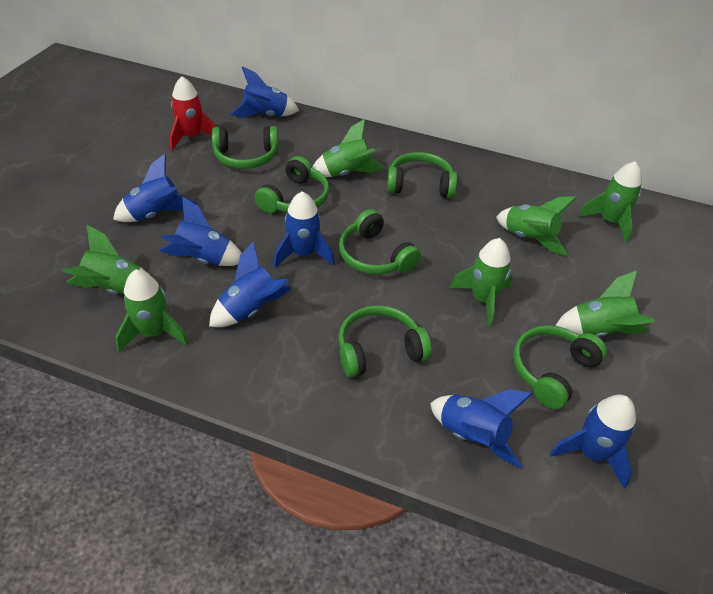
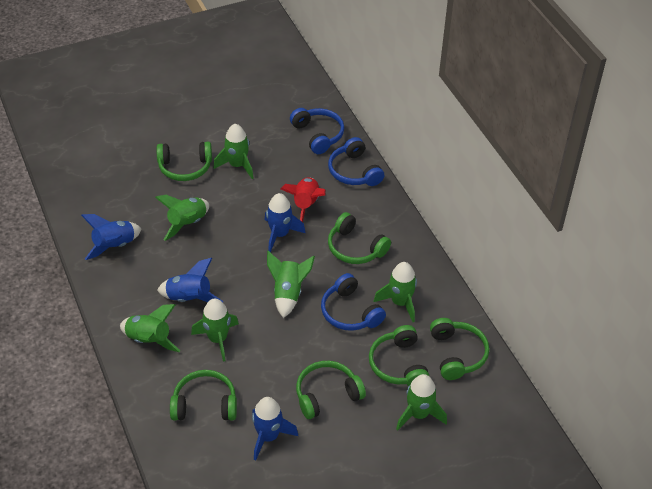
blue headphones: none = 0 -> [290,108,344,154] [321,273,386,331] [328,137,384,186] = 3
blue rocket: [113,154,197,222] [159,196,242,266] [209,241,292,327] [230,66,299,117] [274,191,335,268] [430,389,532,468] [550,395,636,488] = 7 -> [81,214,141,260] [157,258,223,302] [252,397,298,461] [265,193,306,253] = 4

